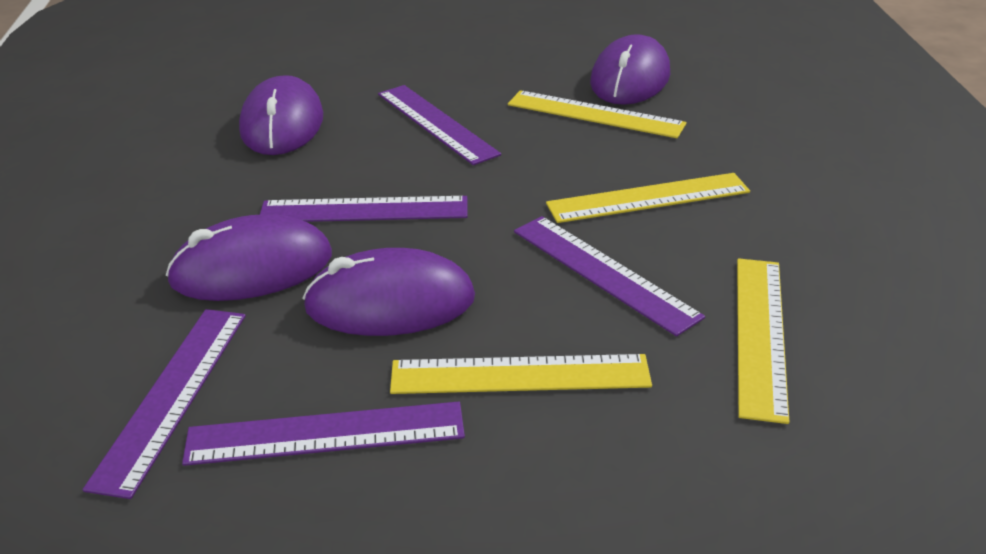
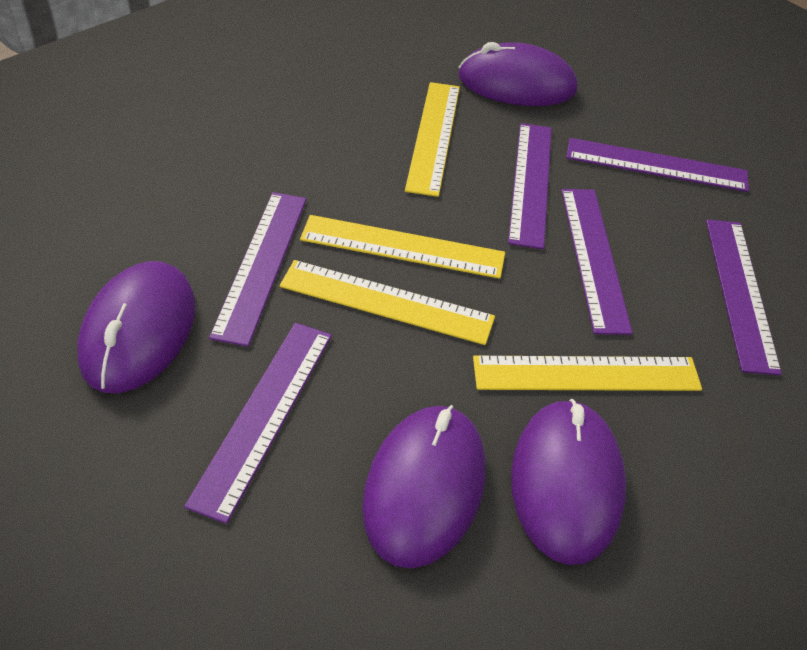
purple ruler: [83,309,246,499] [182,402,465,466] [260,196,468,222] [378,85,501,165] [514,216,705,336] = 5 -> [184,323,332,524] [209,192,306,346] [508,123,552,249] [561,189,633,335] [566,138,749,192] [706,220,782,376] = 6

